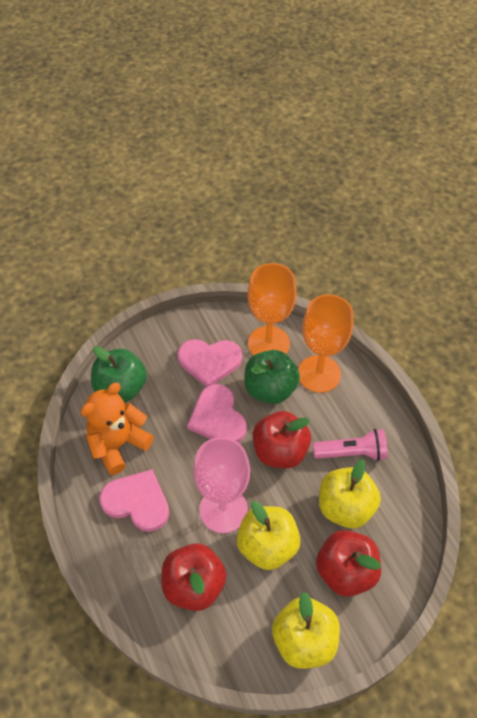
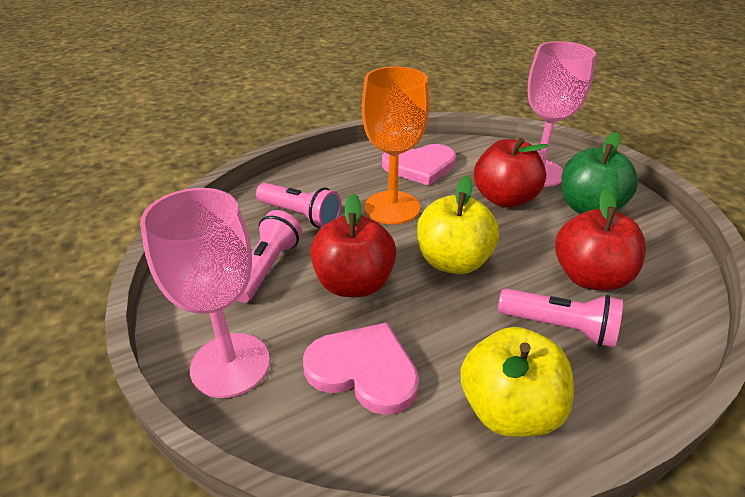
green apple: [91,346,147,402] [244,350,300,404] = 2 -> [561,132,638,214] = 1
orange goblet: [248,263,296,356] [298,294,353,393] = 2 -> [362,66,429,225] = 1
orange teddy bear: [81,383,154,475] = 1 -> none = 0
pink flashlight: [313,429,387,461] = 1 -> [237,210,302,303] [256,183,341,228] [498,288,623,348] = 3
pink goblet: [193,437,250,533] = 1 -> [140,188,270,398] [528,41,596,187] = 2
pink heart: [99,469,169,532] [178,339,242,387] [187,384,247,443] = 3 -> [303,322,419,415] [382,144,456,186] = 2
yellow apple: [237,501,301,570] [272,592,340,669] [319,459,381,528] = 3 -> [417,176,499,274] [460,327,574,437] = 2

